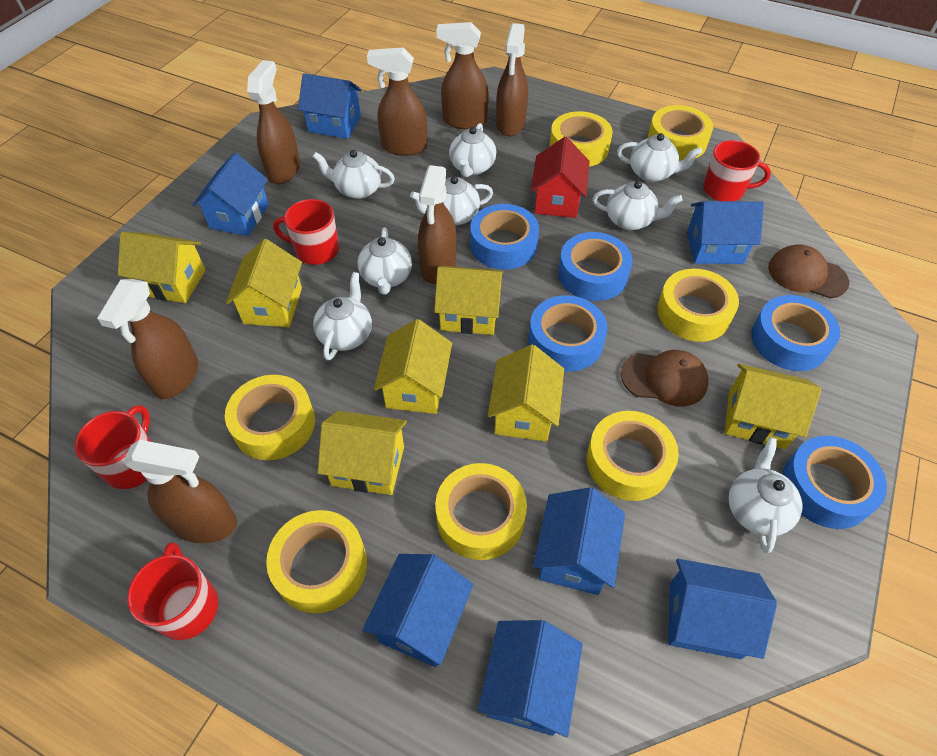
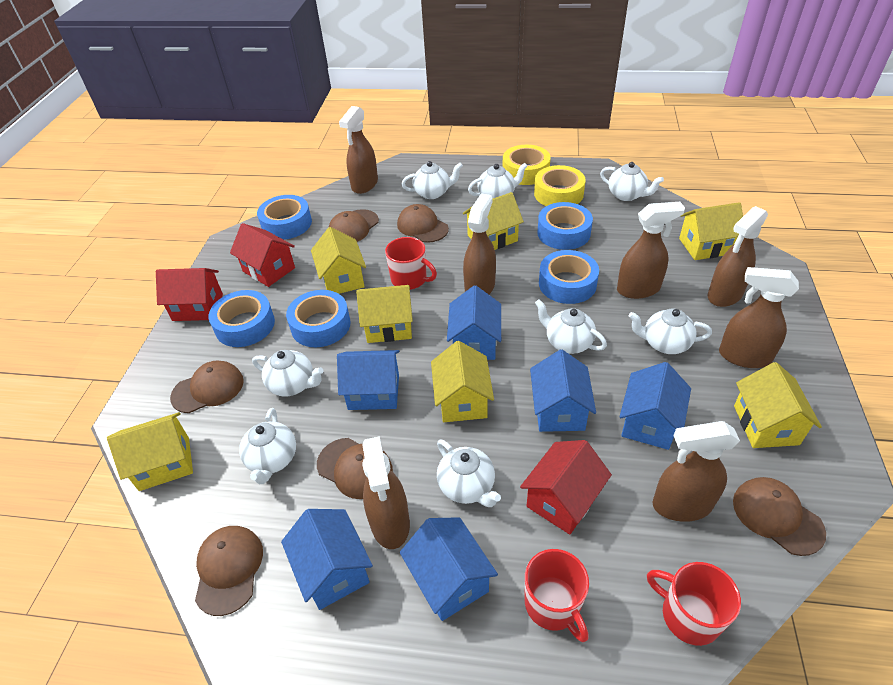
blue house: [193,153,269,236] [298,73,362,139] [362,554,474,667] [478,620,583,737] [533,487,625,595] [668,559,777,659] [687,201,764,264] = 7 -> [281,509,373,610] [337,350,399,410] [400,517,498,621] [447,285,501,360] [530,350,596,432] [619,362,691,450] = 6
brown cap: [621,350,709,407] [768,244,849,298] = 2 -> [170,360,244,413] [195,526,263,616] [317,438,393,499] [329,209,379,242] [397,204,449,243] [733,477,826,556] = 6
red house: [531,137,590,218] = 1 -> [156,268,223,321] [230,223,295,287] [520,440,612,534] = 3
red mug: [75,405,151,489] [127,542,218,640] [273,199,339,265] [703,140,771,201] = 4 -> [385,237,437,290] [525,549,589,642] [647,562,741,646] = 3
yellow tape: [225,375,315,460] [266,510,367,613] [435,463,527,560] [549,111,613,167] [587,411,679,501] [648,105,713,161] [657,269,739,342] = 7 -> [503,145,551,185] [534,165,586,206] = 2

